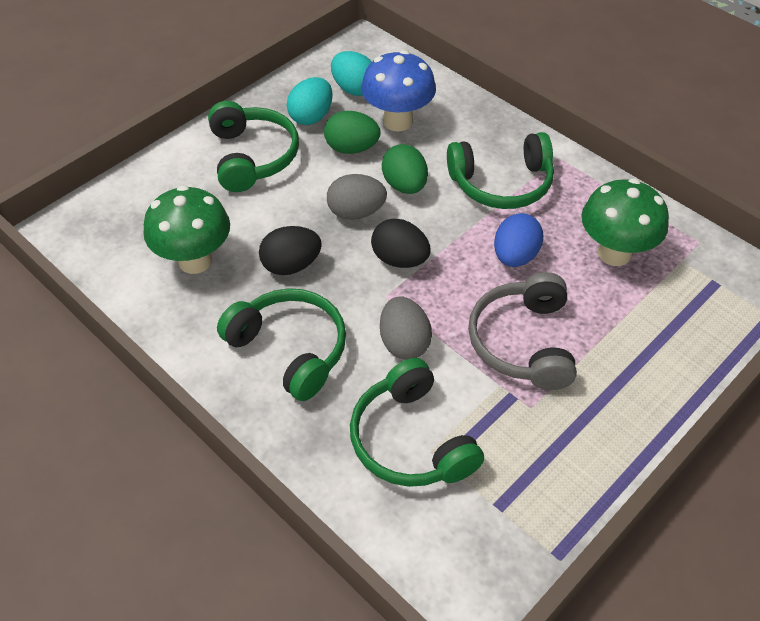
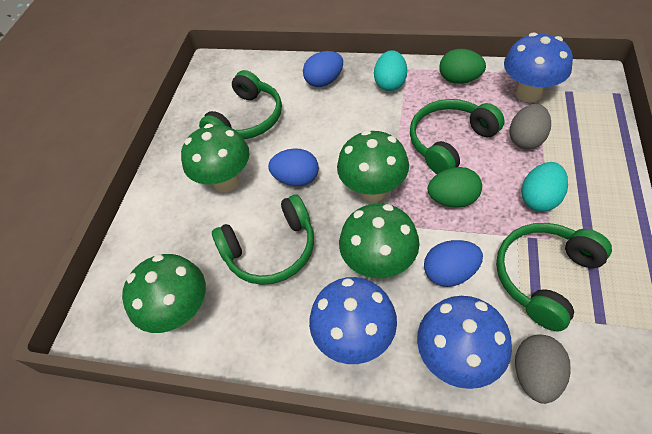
black egg: [259,226,322,275] [371,219,430,268] = 2 -> none = 0
blue egg: [494,213,544,267] = 1 -> [268,148,319,186] [303,51,343,87] [424,240,483,287] = 3
blue mushroom: [361,50,436,131] = 1 -> [309,277,397,364] [417,296,512,389] [504,32,573,102] = 3
green mushroom: [144,185,230,274] [581,178,669,266] = 2 -> [122,254,206,333] [181,124,250,192] [337,130,409,202] [339,203,420,278] = 4
grey headphones: [468,272,577,390] = 1 -> none = 0

